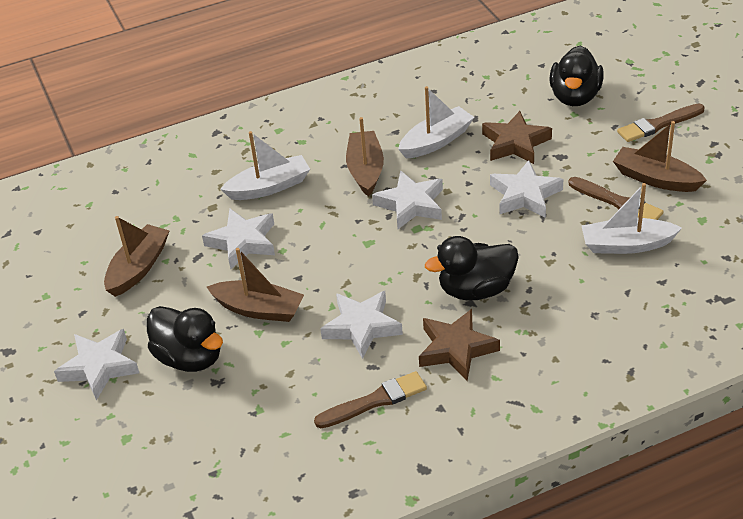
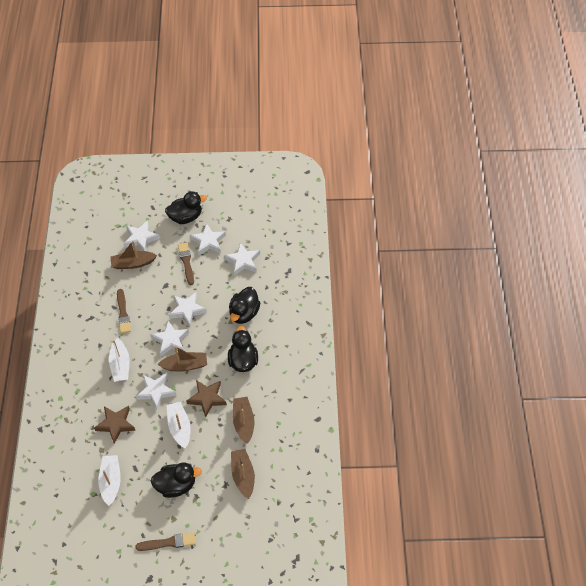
black duck: [147,306,223,372] [425,236,519,301] [549,45,604,106] = 3 -> [151,463,202,498] [165,191,207,224] [228,326,258,372] [229,287,260,324] = 4
white star: [54,329,139,400] [202,209,275,269] [320,291,403,359] [372,170,443,229] [490,160,563,218] = 5 -> [124,220,160,251] [136,373,176,410] [151,321,189,356] [169,292,207,327] [190,223,226,255] [224,242,260,276] = 6

